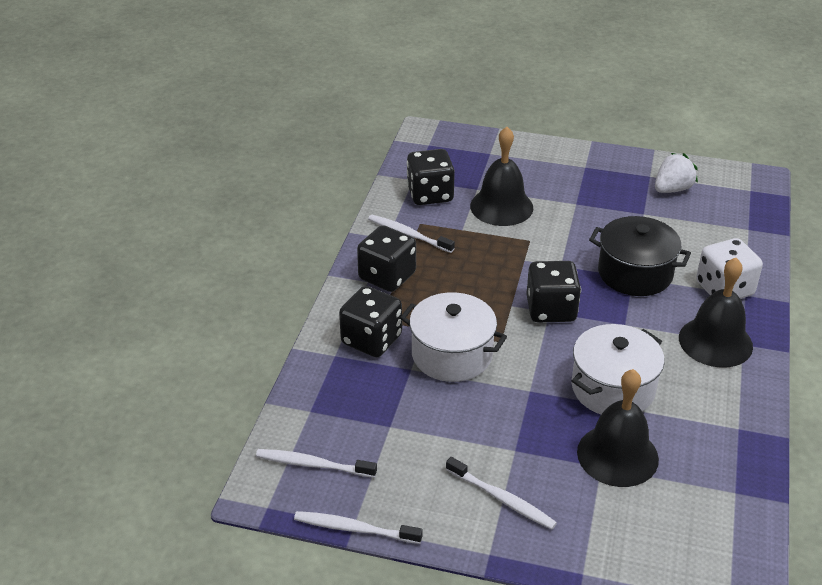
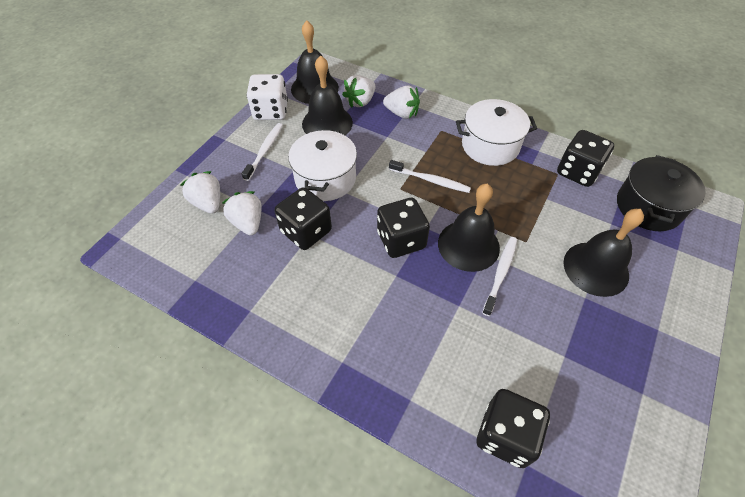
black bell: [470,127,533,226] [577,369,659,487] [679,258,753,368] = 3 -> [291,20,339,104] [302,55,353,135] [438,184,500,272] [564,209,644,297] = 4
white strawberry: [655,153,698,193] = 1 -> [180,171,220,214] [222,191,262,235] [342,75,376,108] [383,85,420,119] = 4
white toothbrush: [256,449,377,478] [294,511,423,544] [368,215,455,253] [446,457,557,530] = 4 -> [242,123,283,181] [389,160,471,193] [482,237,517,316] = 3

